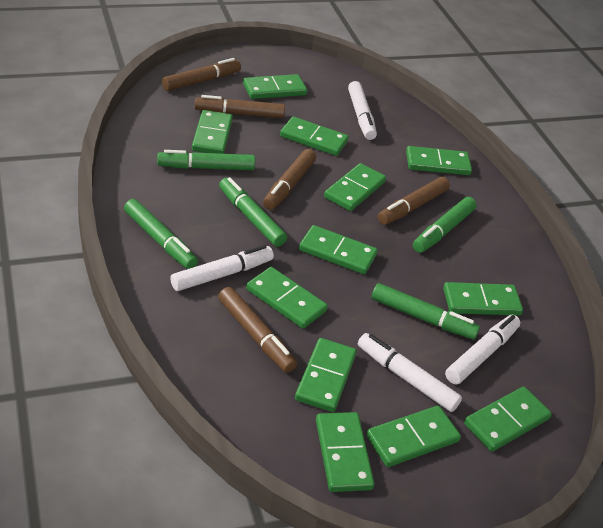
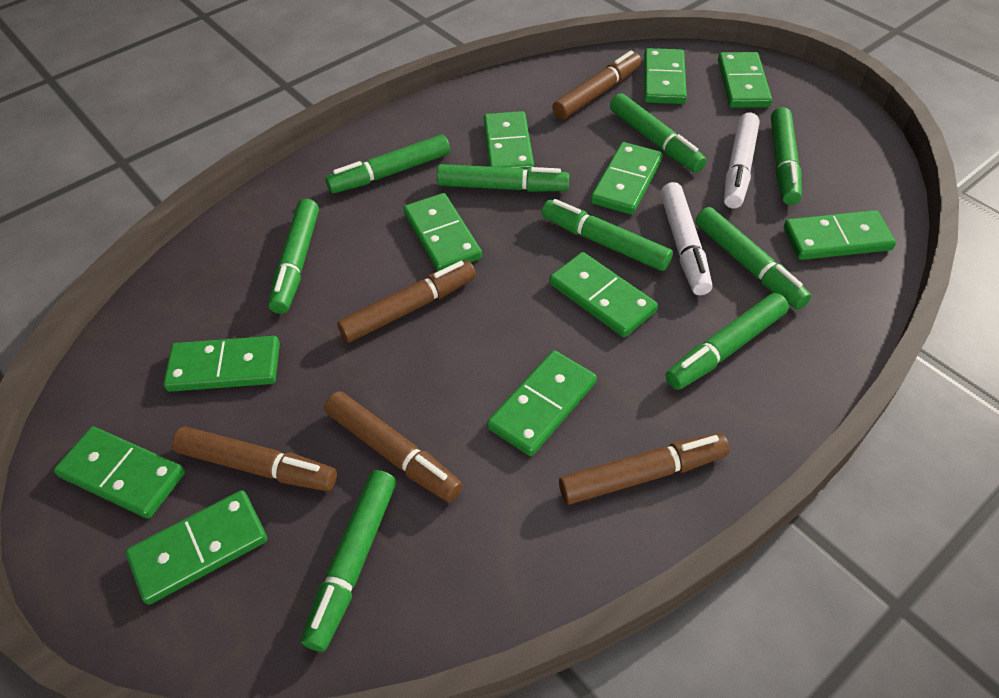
green domino: [192,110,233,154] [243,74,307,99] [246,267,328,329] [280,117,349,156] [295,338,357,412] [299,225,378,274] [316,412,375,492] [324,163,386,211] [366,406,461,467] [406,146,472,175] [443,282,523,316] [464,387,552,452] = 12 -> [54,427,185,519] [125,490,267,605] [163,336,280,392] [403,193,482,271] [484,111,534,170] [487,350,597,456] [550,252,658,337] [591,142,663,215] [644,48,687,104] [718,52,772,108] [784,210,896,260] = 11
green marker: [124,199,198,269] [157,150,255,170] [219,177,287,247] [372,283,480,339] [413,197,477,253] = 5 -> [268,199,319,314] [301,470,396,652] [325,135,450,193] [437,164,569,192] [542,199,673,271] [610,93,707,173] [666,293,789,390] [695,207,811,310] [771,107,802,205] = 9
white marker: [170,245,274,291] [348,81,377,140] [358,333,462,412] [445,315,521,385] = 4 -> [660,182,712,295] [724,113,759,208] = 2

